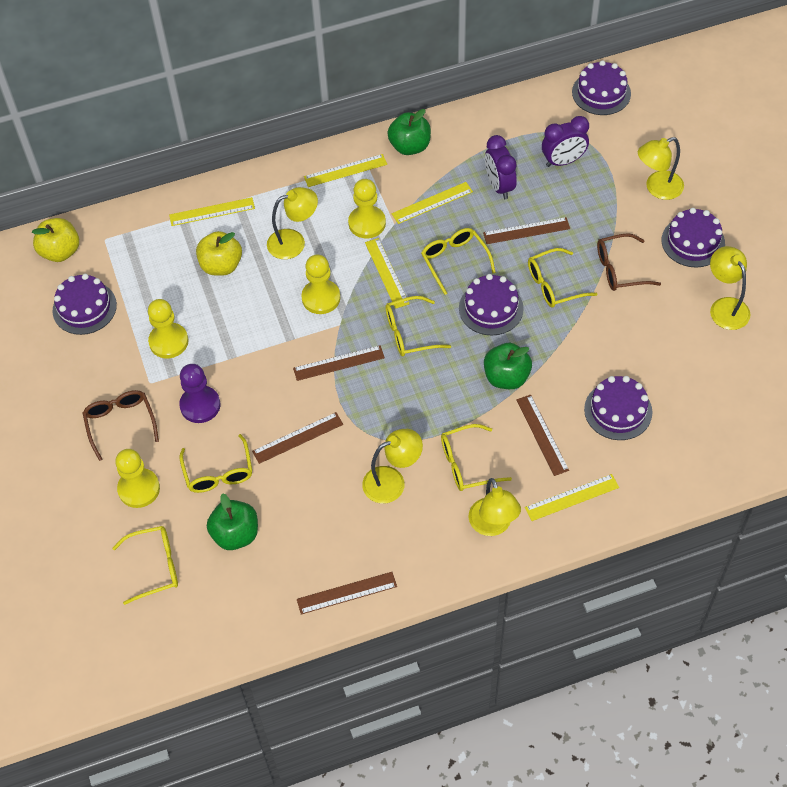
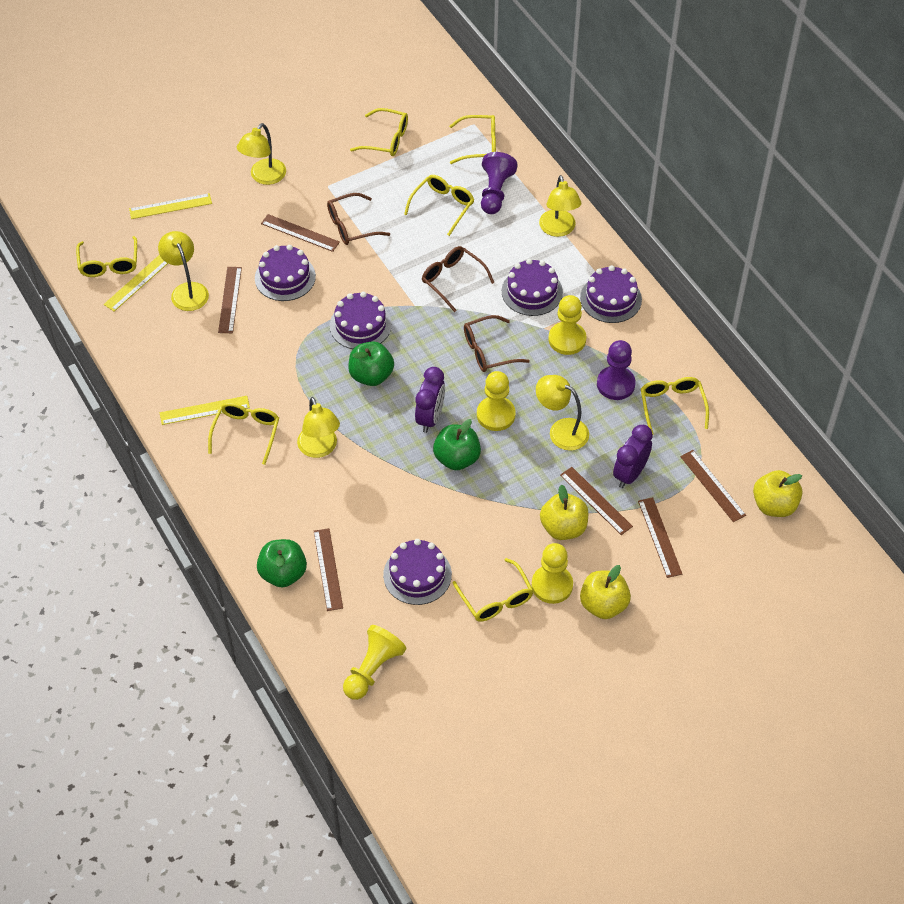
brown glasses: [83,390,159,461] [597,233,661,291] = 2 -> [327,193,390,245] [422,246,495,312] [464,315,530,372] = 3
brown ruler: [252,412,343,464] [293,345,385,381] [297,572,397,614] [483,217,570,244] [516,394,569,476] = 5 -> [218,267,242,333] [261,214,340,252] [314,528,343,611] [560,467,633,535] [638,497,682,578] [680,450,746,522] = 6
purple pawn: [179,364,220,423] = 1 -> [481,152,518,214] [597,340,636,400] = 2
yellow apple: [32,218,79,262] [196,231,242,276] = 2 -> [540,484,588,540] [580,565,631,619] [753,470,802,517] = 3
yellow glasses: [113,526,178,605] [179,434,252,493] [385,296,451,357] [421,228,496,295] [441,424,512,491] [528,248,597,308] = 6 -> [76,236,137,277] [208,402,279,465] [350,108,408,156] [404,175,474,236] [449,115,496,164] [453,558,533,622] [641,377,709,435] = 7
yellow ruler: [169,197,255,226] [304,154,387,187] [365,238,410,309] [391,182,473,224] [525,474,619,521] = 5 -> [104,255,168,312] [129,193,212,219] [160,396,250,425] = 3

